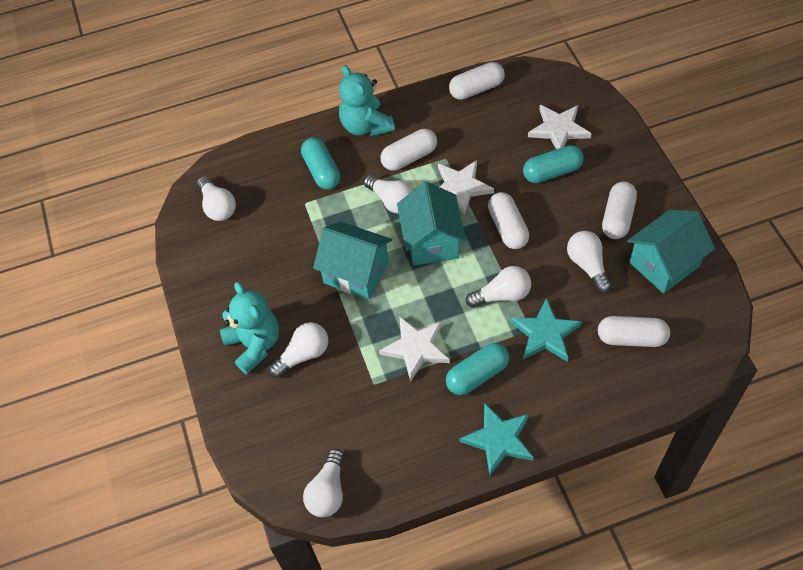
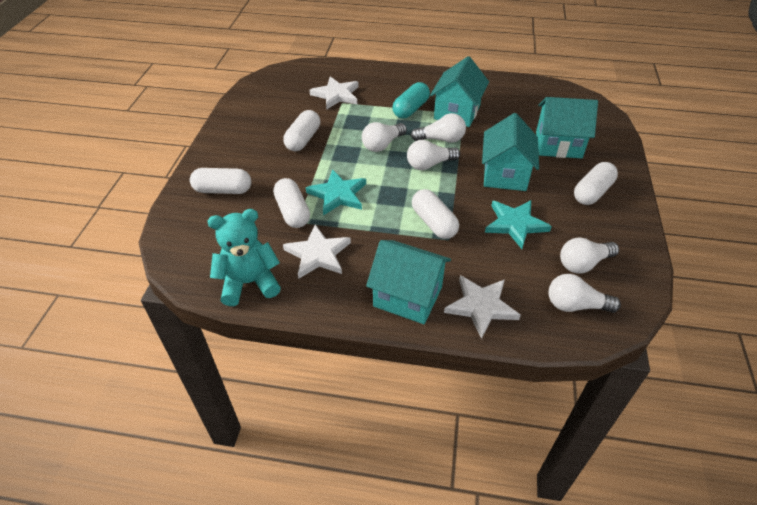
turquoise capsule: [301,138,340,190] [446,343,509,395] [523,145,584,183] = 3 -> [392,82,430,119] = 1
turquoise house: [313,221,392,299] [397,182,466,266] [627,210,715,294] = 3 -> [366,240,451,324] [430,56,489,127] [482,113,539,191] [536,97,598,158] = 4
turquoise teddy bear: [220,282,279,374] [339,65,395,137] = 2 -> [207,209,281,306] = 1
white light bulb: [197,176,236,221] [269,322,328,378] [303,449,344,517] [364,175,414,214] [466,266,531,308] [567,231,611,293] = 6 -> [362,122,407,152] [407,140,460,170] [411,113,466,143] [549,274,621,313] [560,238,619,274] = 5

